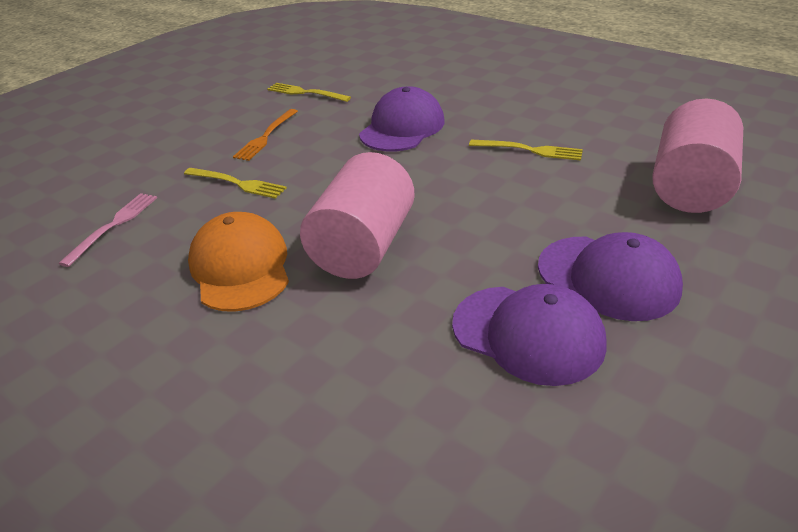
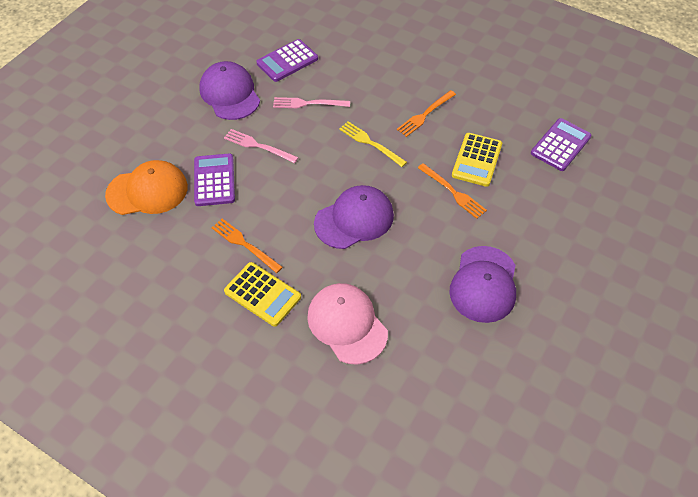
orange fork: [233,109,298,161] = 1 -> [211,219,283,273] [397,90,456,137] [418,163,487,219] = 3
pink cap: none = 0 -> [307,283,388,365] = 1
pink cylinder: [300,152,415,279] [652,99,743,213] = 2 -> none = 0
pink fork: [59,193,157,267] = 1 -> [224,129,299,163] [273,97,350,108] = 2
purple calculator: none = 0 -> [194,153,235,206] [256,39,318,82] [531,118,592,171] = 3
yellow calculator: none = 0 -> [224,262,301,327] [452,133,502,187] = 2
yellow fork: [184,168,287,199] [267,83,351,102] [469,139,583,161] = 3 -> [339,121,407,167] = 1

